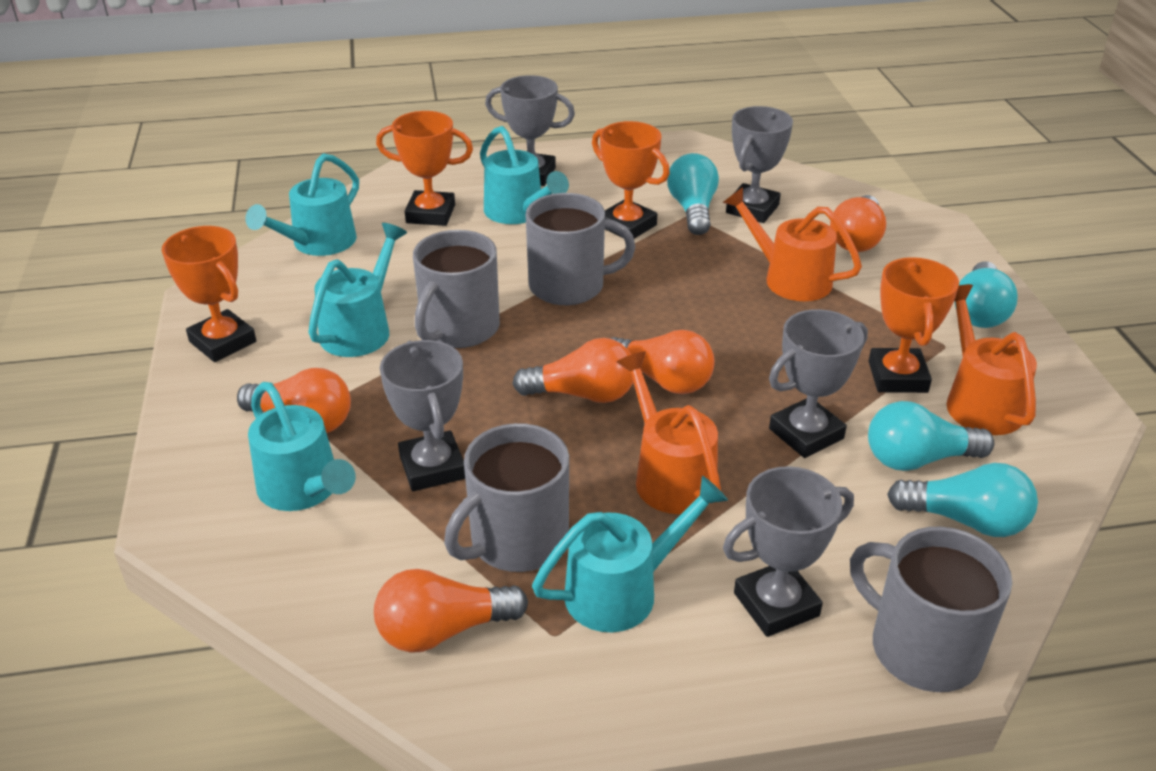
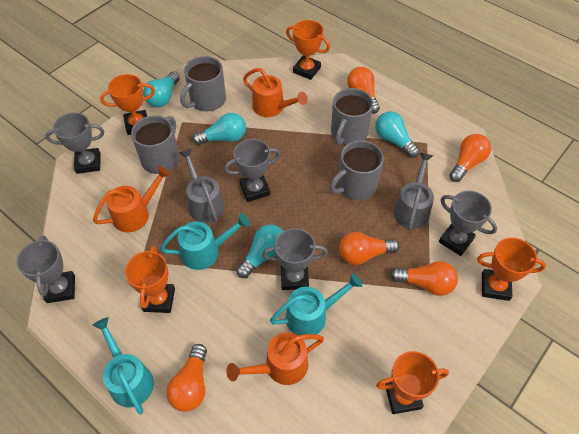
grey watering can: none = 0 -> [179,148,225,223] [393,153,434,230] = 2
orange trophy: [162,226,256,362] [376,111,473,226] [592,121,670,239] [869,257,959,393] = 4 -> [100,74,155,135] [125,246,175,313] [286,20,330,80] [376,351,449,414] [477,238,546,301] = 5
turquoise watering can: [245,154,359,256] [248,382,356,511] [308,223,407,357] [480,126,569,224] [532,476,728,632] = 5 -> [92,317,154,414] [160,213,250,270] [270,273,363,335] = 3

